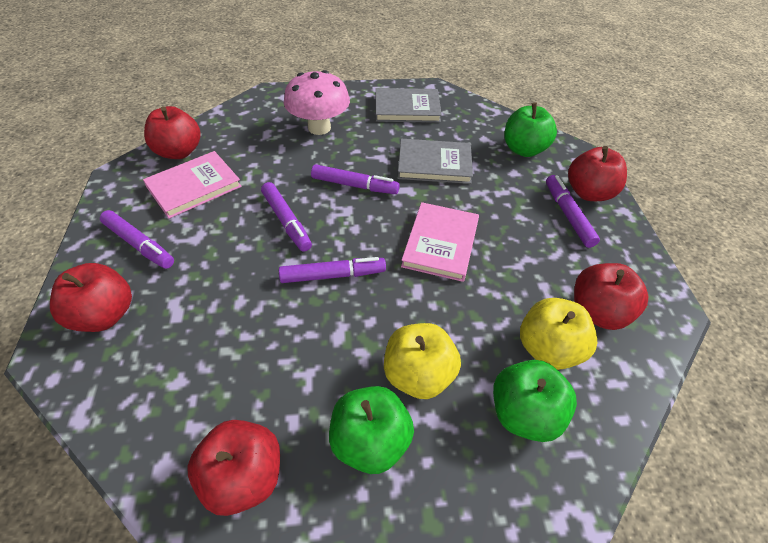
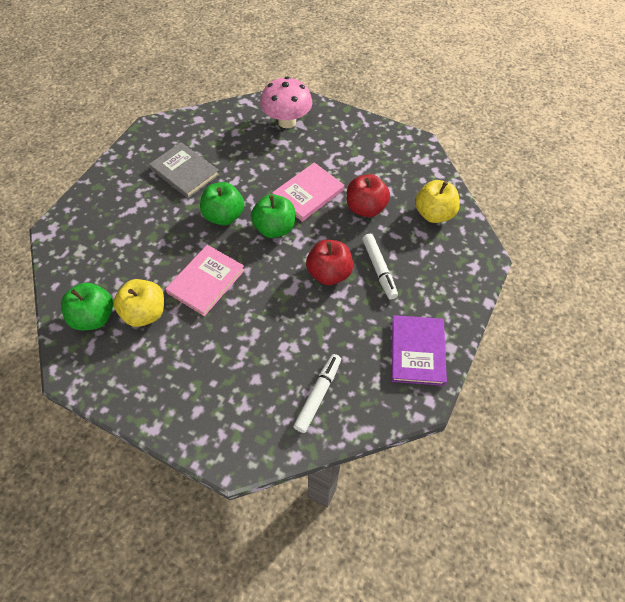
grey book: [376,88,442,123] [398,139,473,184] = 2 -> [149,142,220,198] = 1
purple book: none = 0 -> [392,315,447,386] = 1
purple marker: [100,210,174,269] [261,182,312,252] [279,257,386,283] [311,164,400,194] [546,175,600,248] = 5 -> none = 0
red apple: [50,263,132,332] [144,106,201,159] [188,420,280,516] [568,146,627,201] [574,263,648,330] = 5 -> [306,240,353,285] [347,174,390,217] = 2
white marker: none = 0 -> [293,354,341,433] [362,234,398,300] = 2

